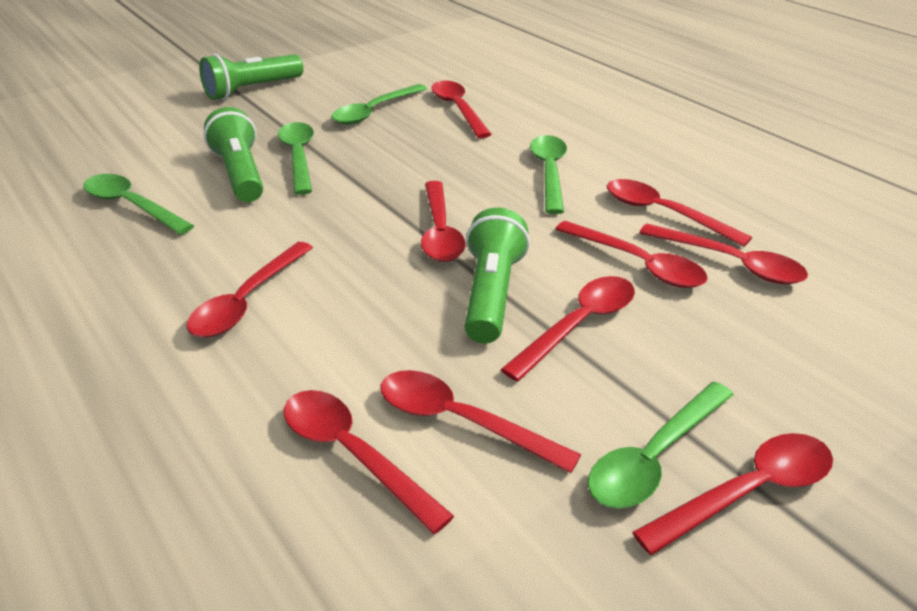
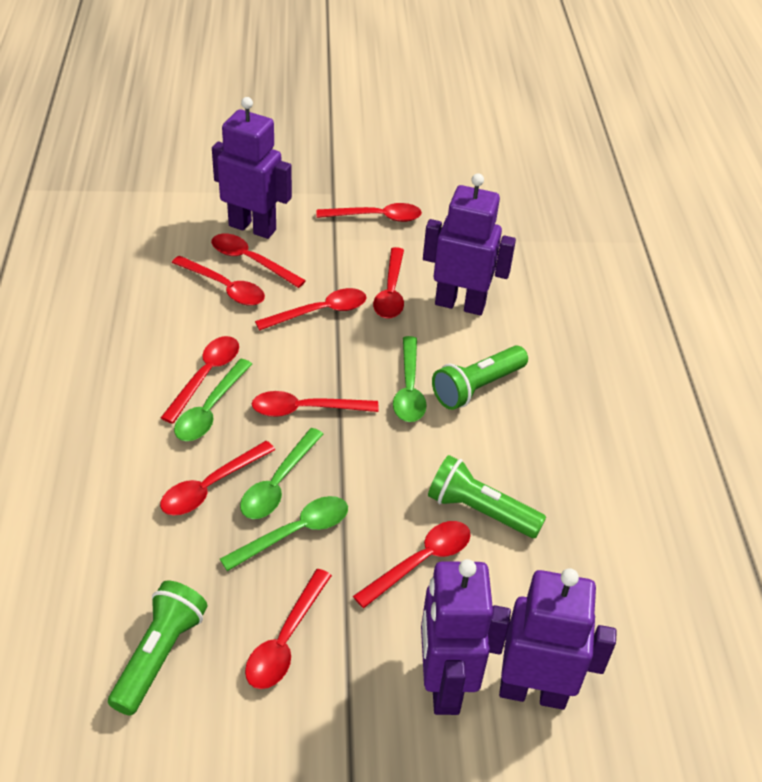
green spoon: [83,174,194,235] [278,122,314,195] [331,84,427,125] [530,135,567,214] [588,382,734,509] = 5 -> [174,359,252,441] [220,496,348,571] [240,428,323,519] [393,336,427,422] = 4
purple robot: none = 0 -> [212,97,292,239] [421,559,493,715] [423,173,516,315] [488,568,617,710] = 4

